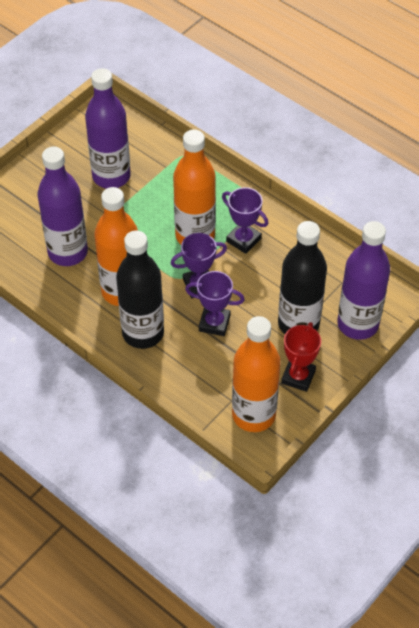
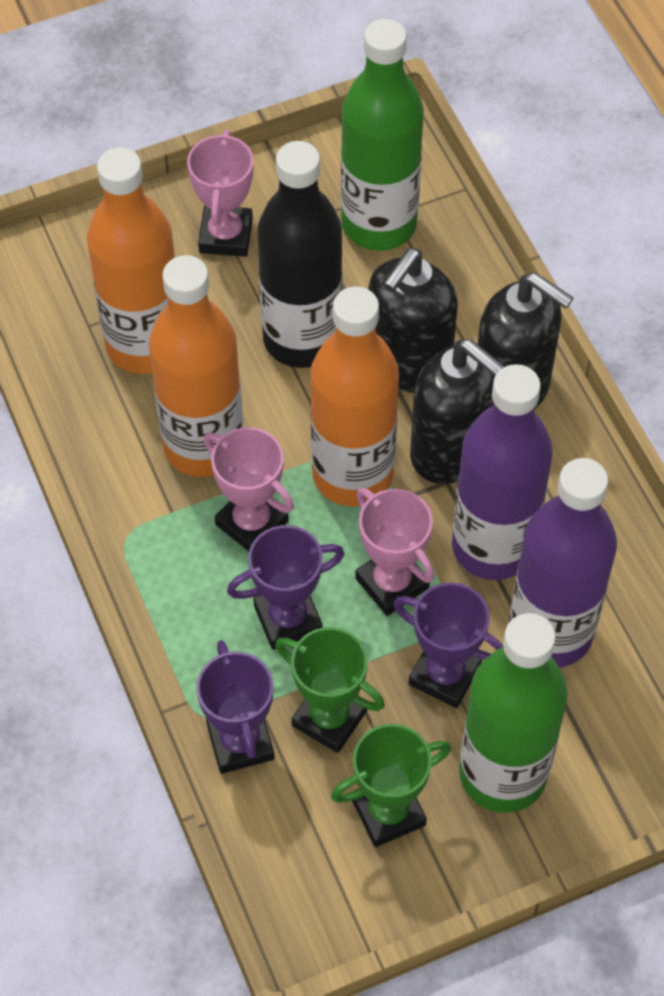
black bottle: [116,230,164,349] [278,221,327,334] = 2 -> [257,141,343,368] = 1
black soap dispenser: none = 0 -> [368,248,458,393] [410,339,505,484] [478,273,573,410] = 3
green bottle: none = 0 -> [341,19,424,251] [459,613,568,813] = 2
green trophy: none = 0 -> [275,627,385,753] [331,724,451,847] = 2
pink trophy: none = 0 -> [187,130,253,257] [204,427,294,552] [355,488,434,616] = 3
purple bottle: [37,147,88,266] [85,68,131,189] [337,221,390,340] = 3 -> [452,364,553,580] [509,458,617,668] = 2
red trophy: [281,322,321,392] = 1 -> none = 0

